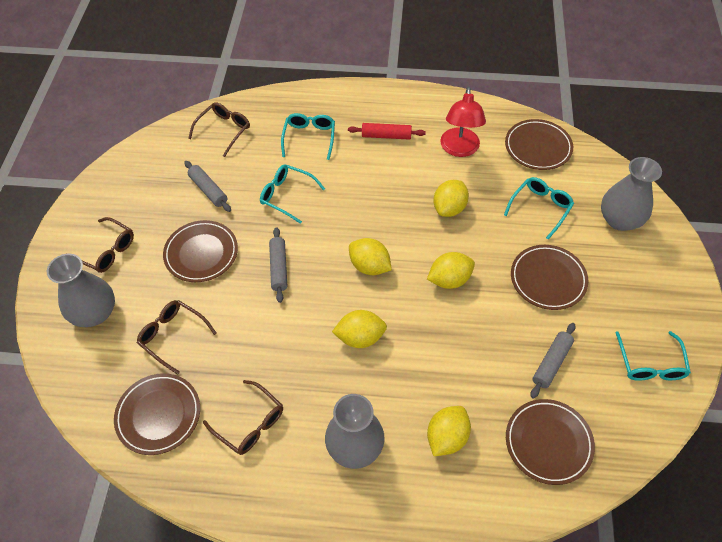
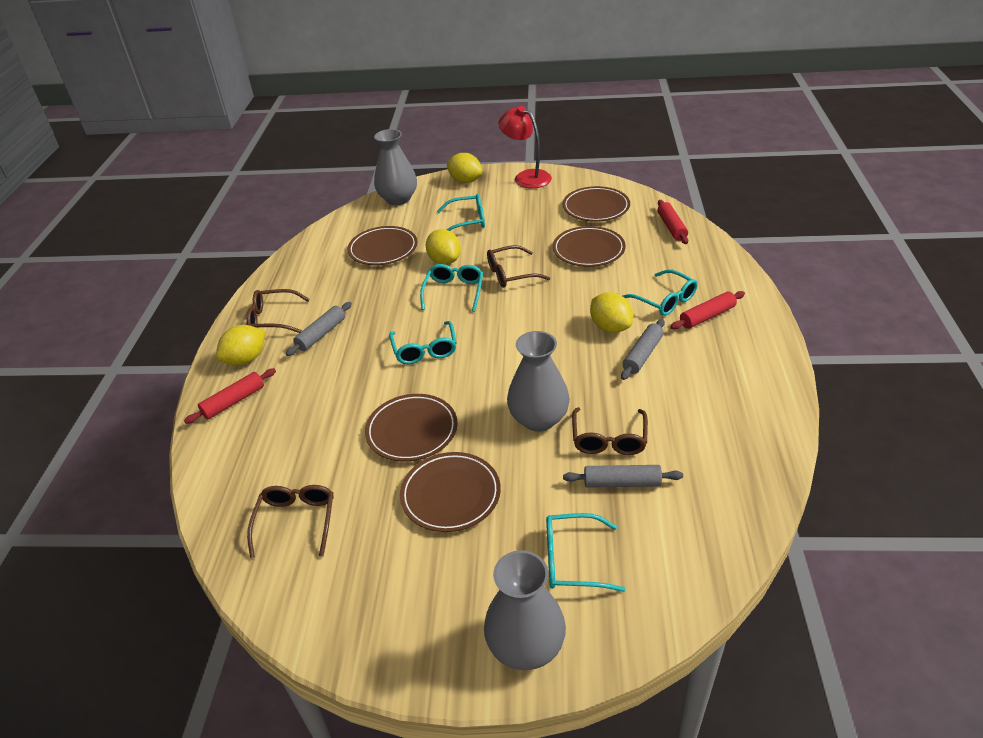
red rolling pin: [348,123,426,140] = 1 -> [184,368,276,424] [658,200,688,244] [670,291,745,329] = 3
turquoise glasses: [260,164,325,224] [281,113,335,160] [504,177,574,240] [615,331,691,381] = 4 -> [389,321,457,364] [420,264,483,312] [437,194,485,231] [546,513,625,592] [622,270,698,316] = 5
yellow lemon: [332,310,387,348] [349,238,392,275] [427,252,475,289] [427,406,471,456] [433,180,469,217] = 5 -> [216,325,265,365] [426,229,461,265] [446,153,483,183] [590,292,633,333] = 4

